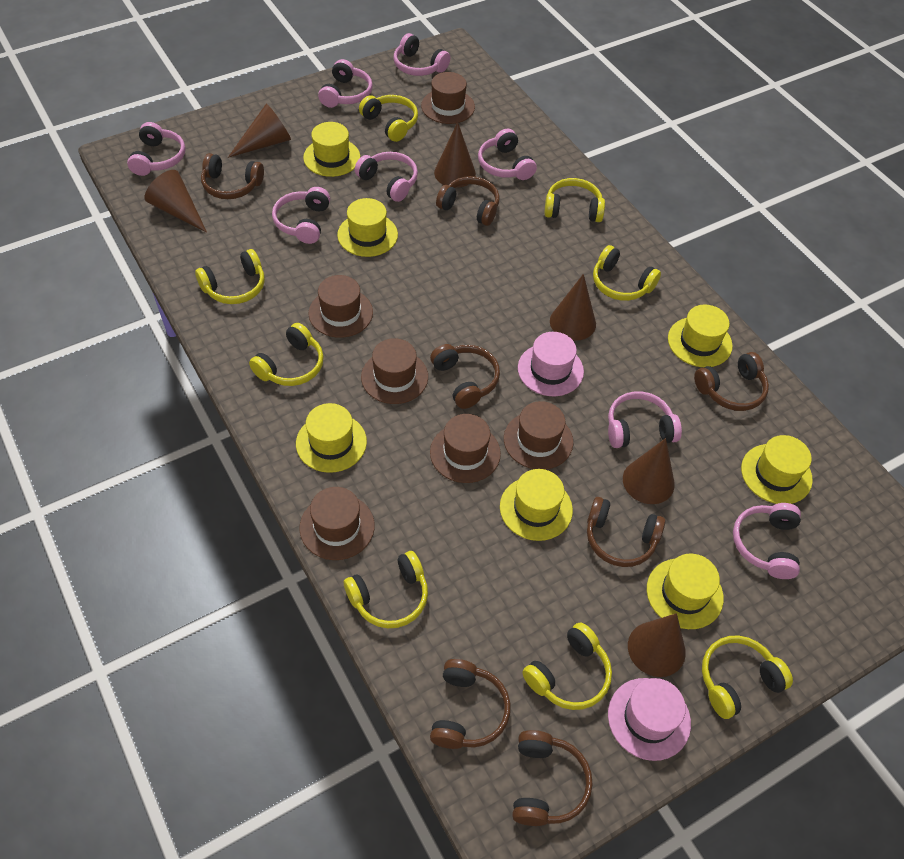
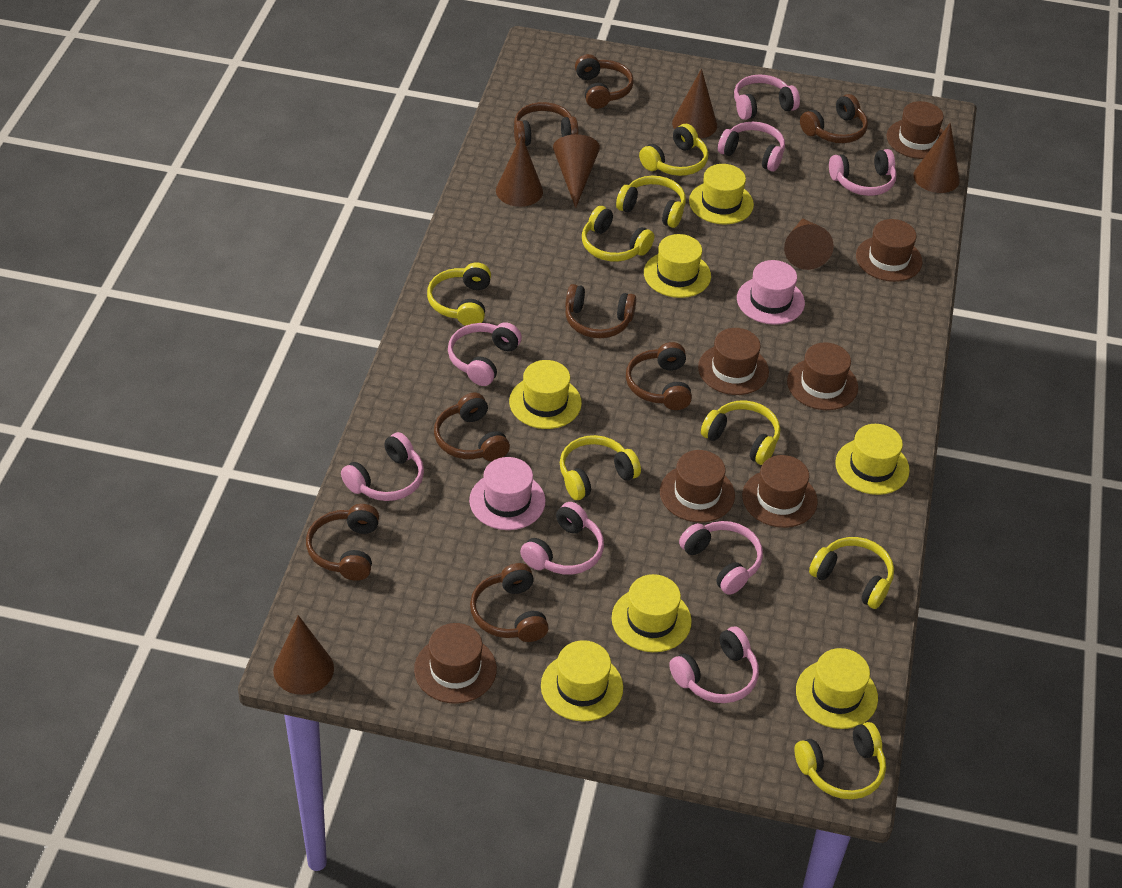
brown hat: [299,487,375,560] [309,275,373,338] [361,338,428,404] [421,72,475,124] [430,414,501,483] [504,401,573,470] = 6 -> [414,623,497,704] [660,450,735,523] [698,328,769,395] [742,455,818,528] [787,342,858,410] [856,219,922,282] [886,101,944,159] = 7
brown headphones: [201,153,264,199] [430,344,500,409] [430,659,511,749] [436,176,500,226] [512,730,593,826] [587,497,665,567] [694,352,769,411] = 7 -> [306,504,379,581] [434,392,510,461] [470,563,549,642] [514,102,579,146] [565,284,636,338] [575,54,634,109] [626,342,692,410] [800,94,868,143] = 8

